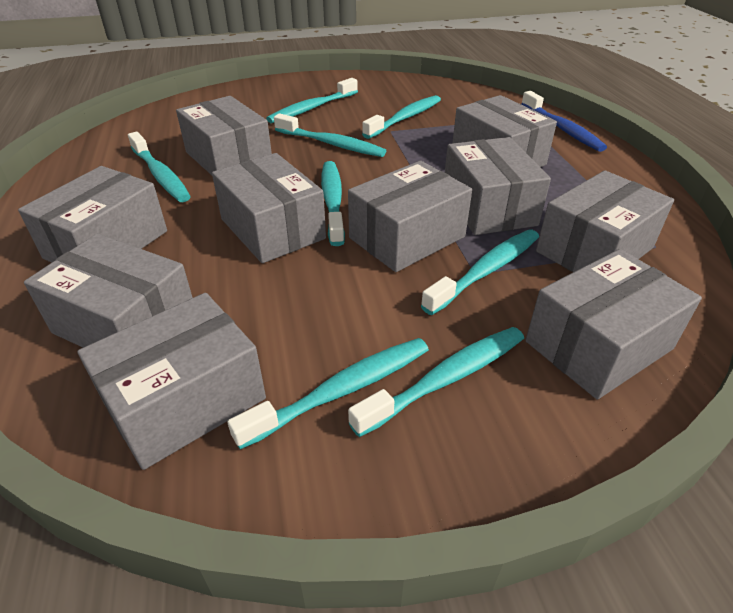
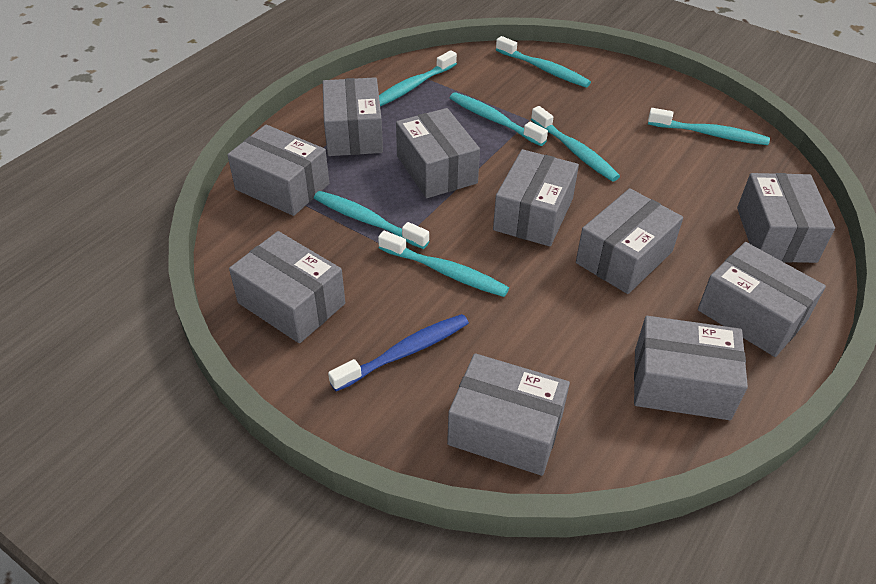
turquoise toothbrush: [128,132,191,202] [227,338,429,449] [266,78,358,123] [274,113,386,157] [321,161,345,246] [348,327,524,437] [362,95,441,139] [421,229,539,315] = 8 -> [314,191,429,249] [378,231,509,297] [379,50,457,106] [450,92,548,146] [496,36,591,88] [531,106,620,182] [648,108,770,145] = 7

